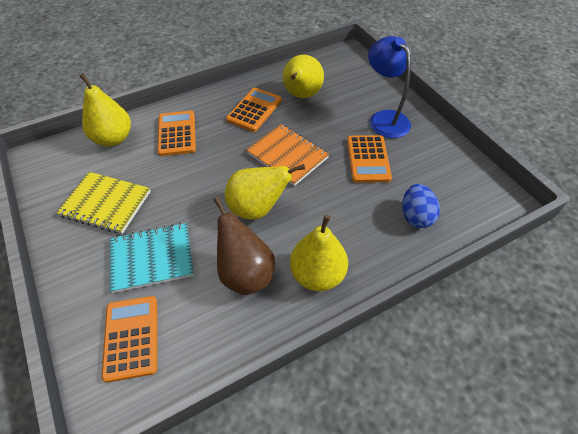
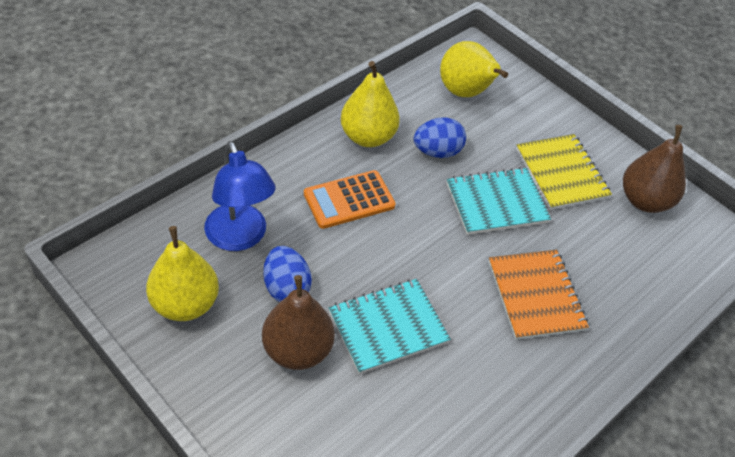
blue egg: [402,184,440,228] = 1 -> [263,246,312,302] [414,117,466,158] = 2
brown pear: [213,197,275,295] = 1 -> [262,275,335,370] [623,125,686,213] = 2
orange calculator: [102,296,157,383] [157,111,196,156] [226,88,282,132] [347,135,392,183] = 4 -> [304,170,396,229] = 1
turquoise notebook: [110,223,194,293] = 1 -> [329,279,451,374] [447,167,551,235] = 2
yellow pear: [79,73,131,146] [225,164,305,220] [283,55,324,98] [290,215,348,291] = 4 -> [146,226,219,321] [341,61,400,147] [440,41,508,97] = 3

